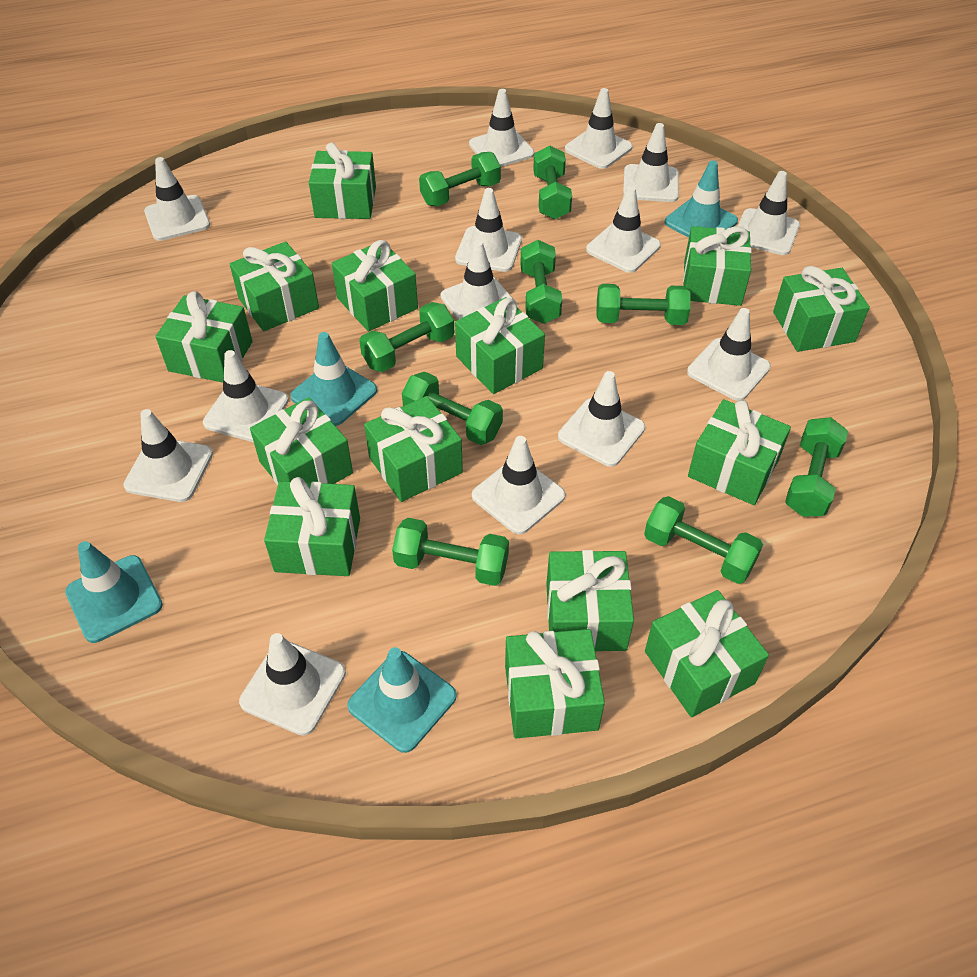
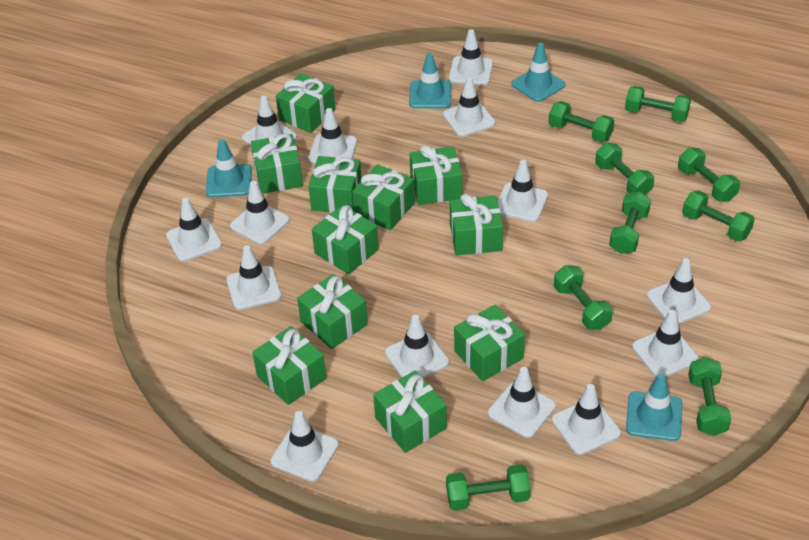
green gift: [155,291,253,383] [230,242,319,331] [250,397,353,485] [264,477,360,576] [309,143,376,219] [332,240,418,332] [364,396,463,502] [455,297,545,394] [505,629,605,738] [546,550,634,651] [645,590,769,717] [683,226,752,306] [688,399,791,505] [773,266,870,352] = 14 -> [251,134,303,194] [252,326,326,405] [276,73,335,133] [297,274,368,349] [308,156,362,213] [312,205,379,274] [352,164,415,230] [373,371,447,453] [410,145,463,205] [450,194,503,255] [454,305,525,381] = 11

